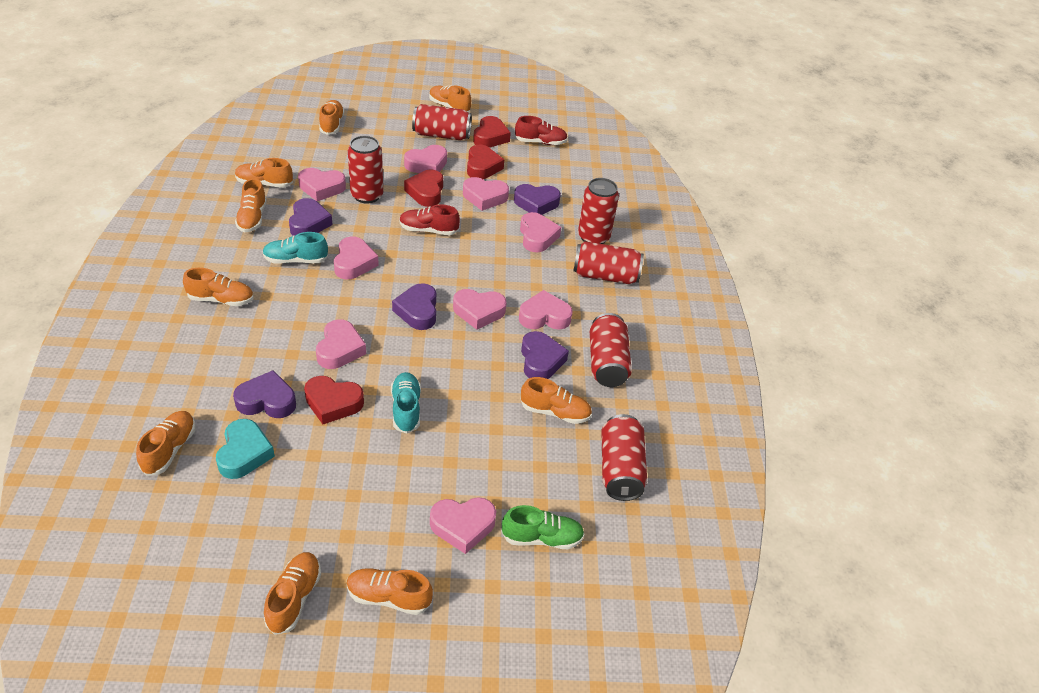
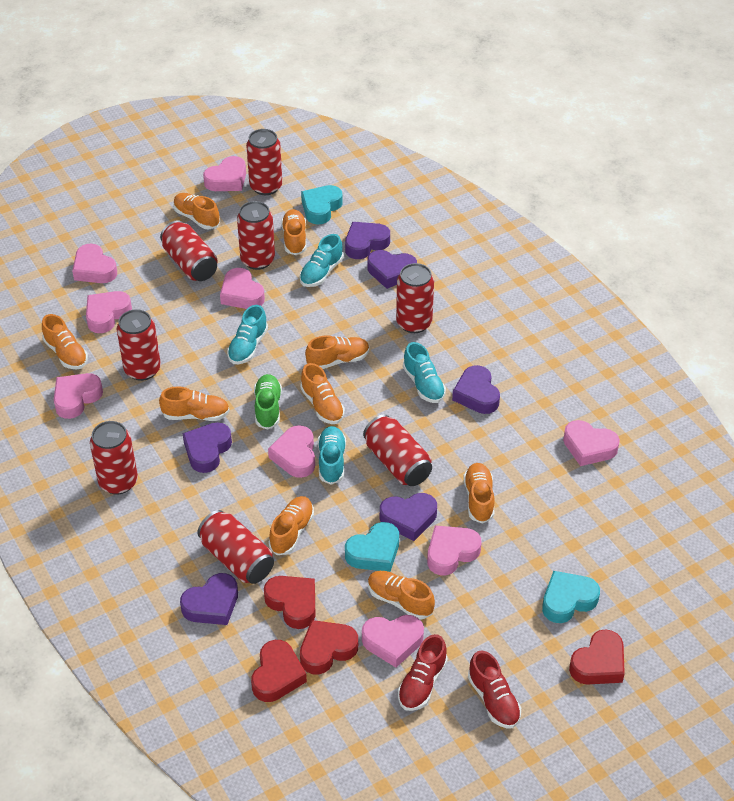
purple heart: [233,370,296,418] [289,198,332,236] [392,283,436,330] [514,184,561,215] [521,331,569,379] = 5 -> [180,573,238,625] [183,422,232,473] [345,222,390,259] [368,250,417,289] [380,493,437,541] [452,365,500,414] = 6
red can: [348,136,383,204] [412,104,472,140] [573,241,644,284] [578,178,619,244] [590,313,632,387] [601,414,647,501] = 6 -> [90,421,138,494] [117,309,161,381] [160,221,217,281] [197,510,274,584] [237,201,275,270] [246,129,282,195] [363,414,432,486] [396,263,434,333] = 8
turquoise heart: [216,419,275,479] = 1 -> [301,185,343,224] [345,522,399,572] [542,571,600,623] = 3
turquoise shoe: [263,232,328,264] [391,372,421,434] = 2 -> [227,305,268,364] [299,234,343,287] [318,426,346,485] [403,342,446,403] = 4

